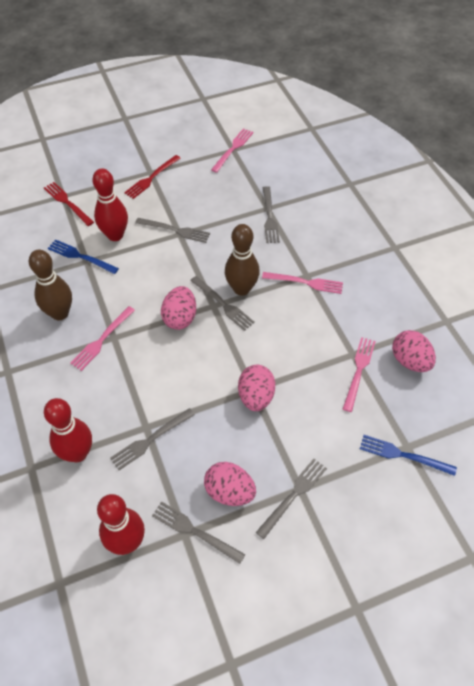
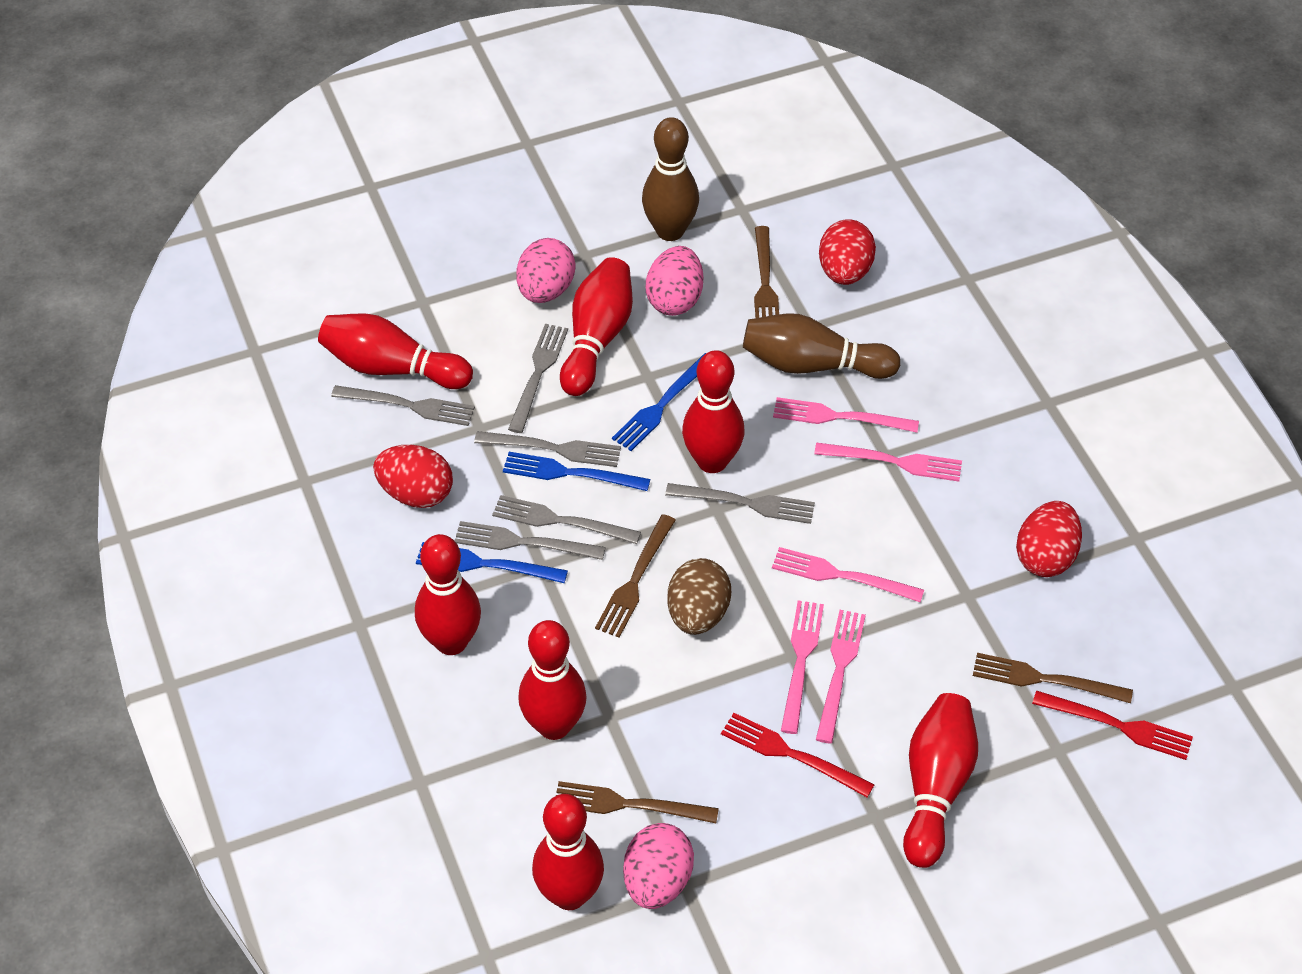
blue fork: [48,239,119,274] [360,435,457,476] = 2 -> [416,542,568,583] [503,452,650,491] [612,353,706,451] = 3
brown egg: none = 0 -> [667,558,731,635] = 1
brown fork: none = 0 -> [556,781,719,823] [595,514,676,638] [754,226,779,318] [973,653,1133,703] = 4
pink egg: [161,286,196,330] [204,462,256,506] [238,365,275,411] [392,330,436,372] = 4 -> [517,238,575,303] [623,823,694,909] [646,246,703,316] = 3
pink fork: [70,306,135,371] [211,128,253,173] [262,272,343,294] [343,337,376,412] = 4 -> [772,547,924,602] [773,397,919,433] [781,600,824,734] [814,443,962,482] [816,610,866,744] = 5
red bowling pin: [44,398,92,462] [92,168,128,241] [97,494,145,555] = 3 -> [318,314,473,389] [415,534,481,655] [518,620,587,740] [532,794,604,910] [560,257,633,396] [682,350,744,473] [903,693,978,868] = 7
red egg: none = 0 -> [373,445,453,508] [819,219,876,285] [1016,501,1082,577] = 3

